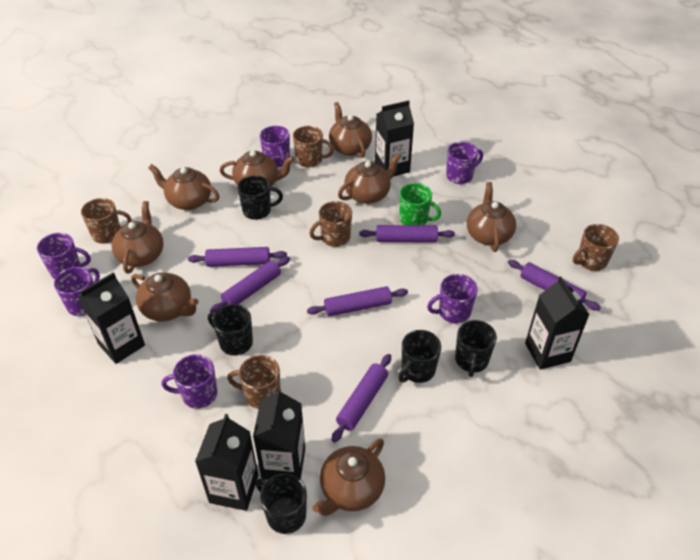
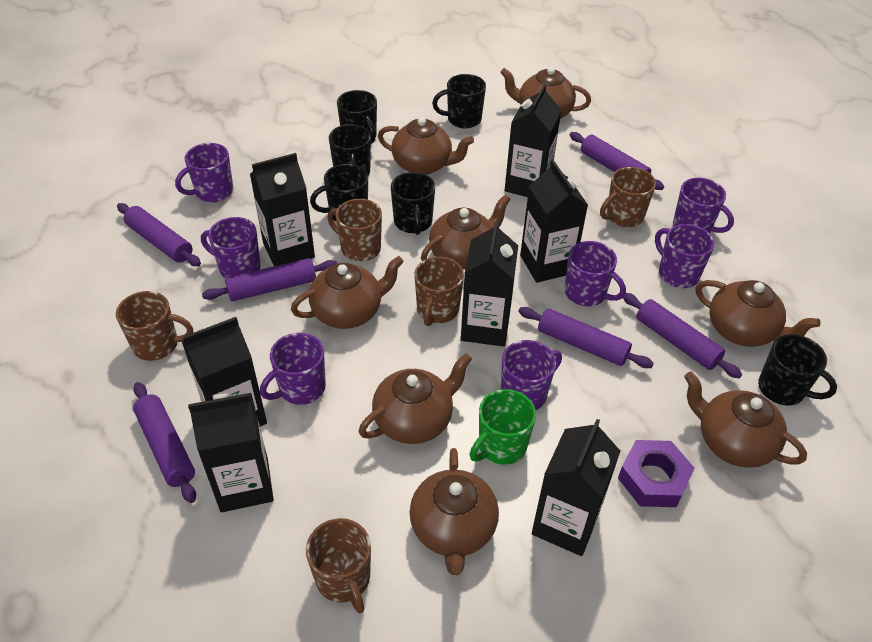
black carton: [78,272,145,364] [195,414,258,511] [253,388,305,480] [375,100,414,177] [525,277,589,370] = 5 -> [181,317,267,427] [188,393,274,512] [250,153,315,266] [461,220,518,347] [505,84,562,197] [520,160,588,283] [532,419,620,556] = 7
black mug: [208,304,253,356] [237,175,283,220] [255,473,307,534] [398,330,441,383] [455,320,497,377] = 5 -> [310,164,368,221] [329,124,371,175] [337,90,377,144] [391,172,435,235] [432,74,486,129] [758,334,837,406] = 6
purple mug: [37,233,91,279] [54,267,100,316] [162,354,217,409] [260,126,290,167] [427,274,478,324] [446,142,483,184] = 6 -> [175,143,234,202] [201,217,261,278] [260,333,326,405] [501,340,562,410] [565,241,626,306] [655,224,715,288] [673,178,734,233] = 7
purple nut: none = 0 -> [618,440,695,507] = 1

